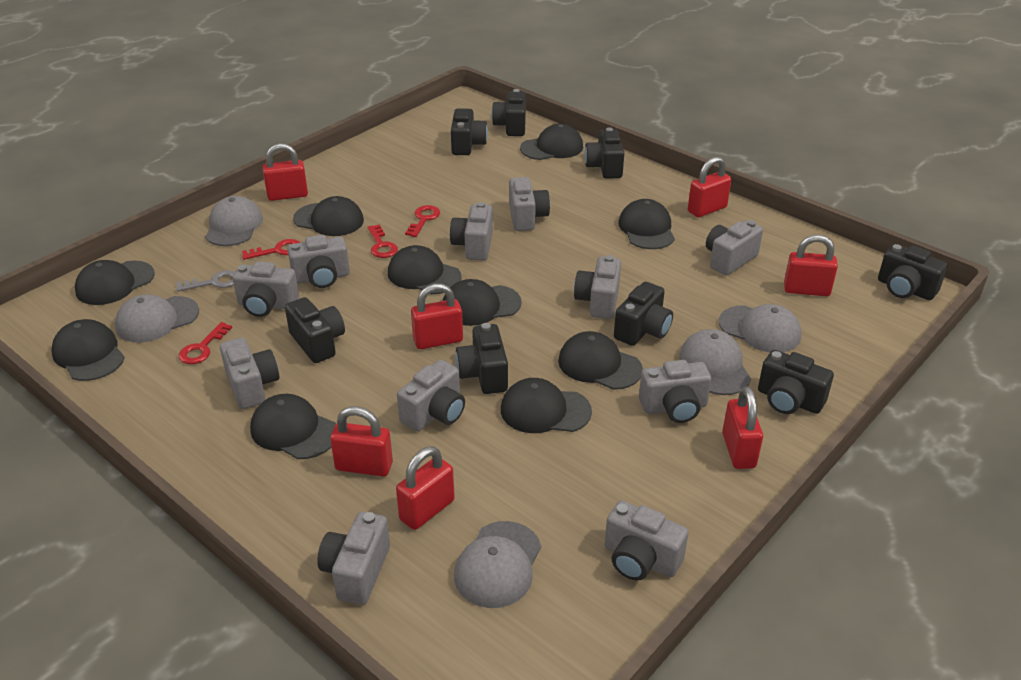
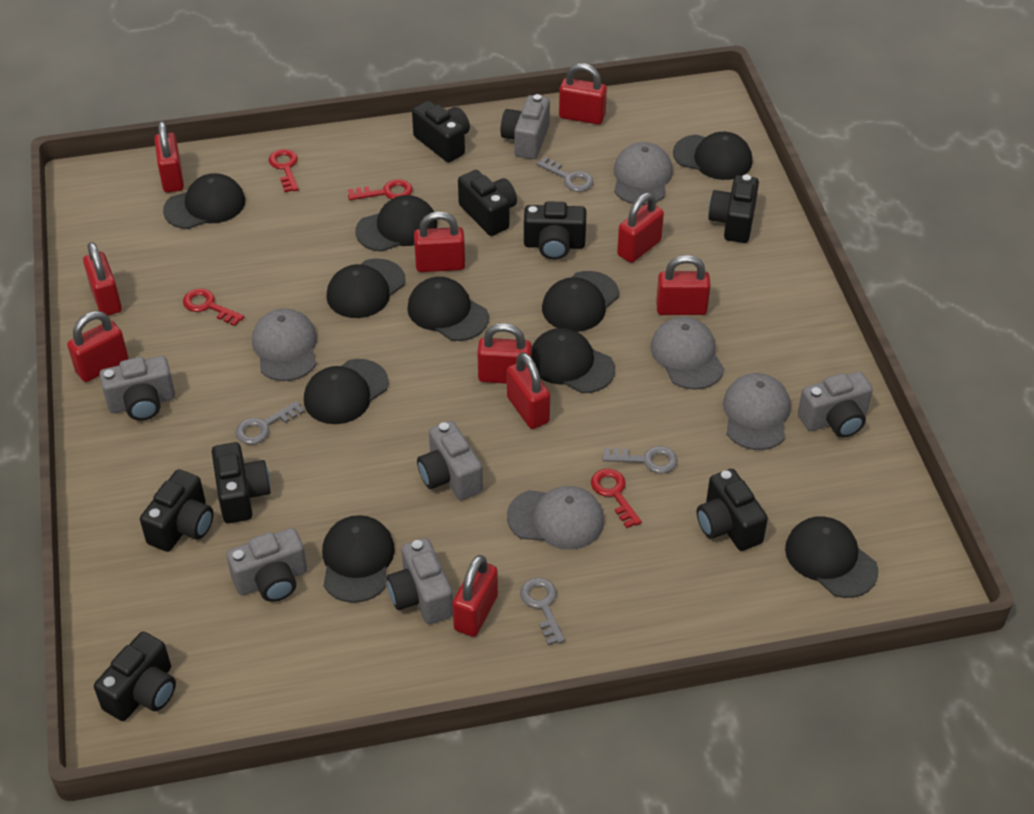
grey camera: [220,338,279,409] [233,261,299,317] [288,235,350,288] [317,512,390,605] [397,360,465,431] [450,202,493,261] [509,177,550,231] [574,255,621,319] [604,500,689,580] [639,360,712,423] [706,220,763,275] = 11 -> [100,356,175,421] [226,528,307,602] [386,538,453,624] [417,421,483,500] [500,94,550,159] [798,371,873,438] = 6
grey key: [176,270,235,292] = 1 -> [235,401,305,445] [520,578,565,645] [536,157,594,192] [602,446,678,474] = 4
red padlock: [263,143,308,201] [330,406,393,477] [396,446,455,530] [411,283,463,349] [688,156,731,217] [722,386,763,469] [784,235,838,296] = 7 -> [67,311,129,382] [83,242,122,315] [155,121,184,193] [414,211,465,272] [453,555,498,637] [477,323,532,384] [507,352,550,429] [559,63,607,125] [617,192,664,263] [656,255,711,315] = 10

